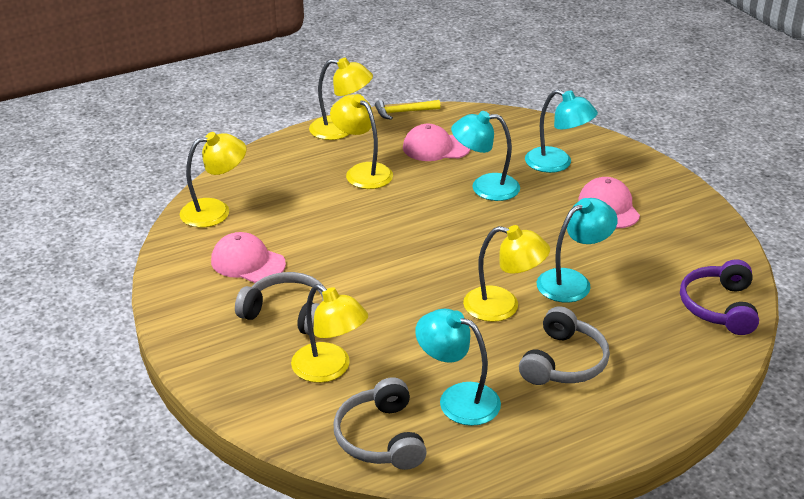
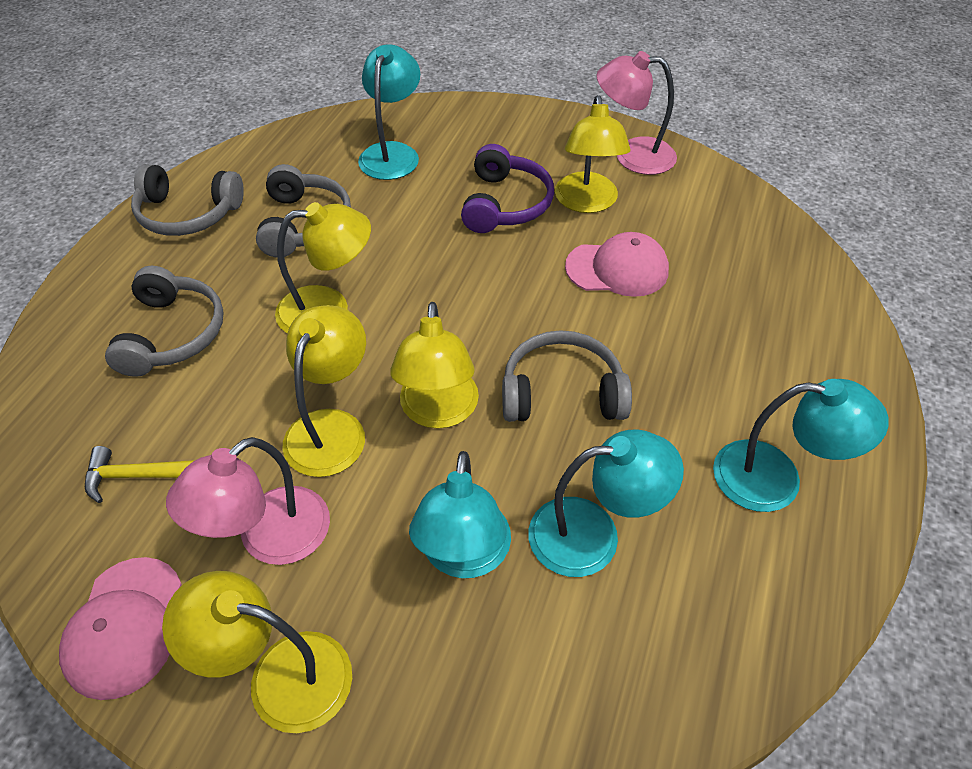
grey headphones: [235,272,324,336] [334,377,427,470] [519,306,610,385] = 3 -> [105,266,224,377] [131,164,244,236] [256,164,351,257] [502,330,632,422] = 4
pink cap: [211,232,286,283] [403,124,471,161] [578,177,640,229] = 3 -> [59,557,182,700] [565,232,669,297] = 2
pink lamp: none = 0 -> [166,437,330,565] [596,51,677,175] = 2

